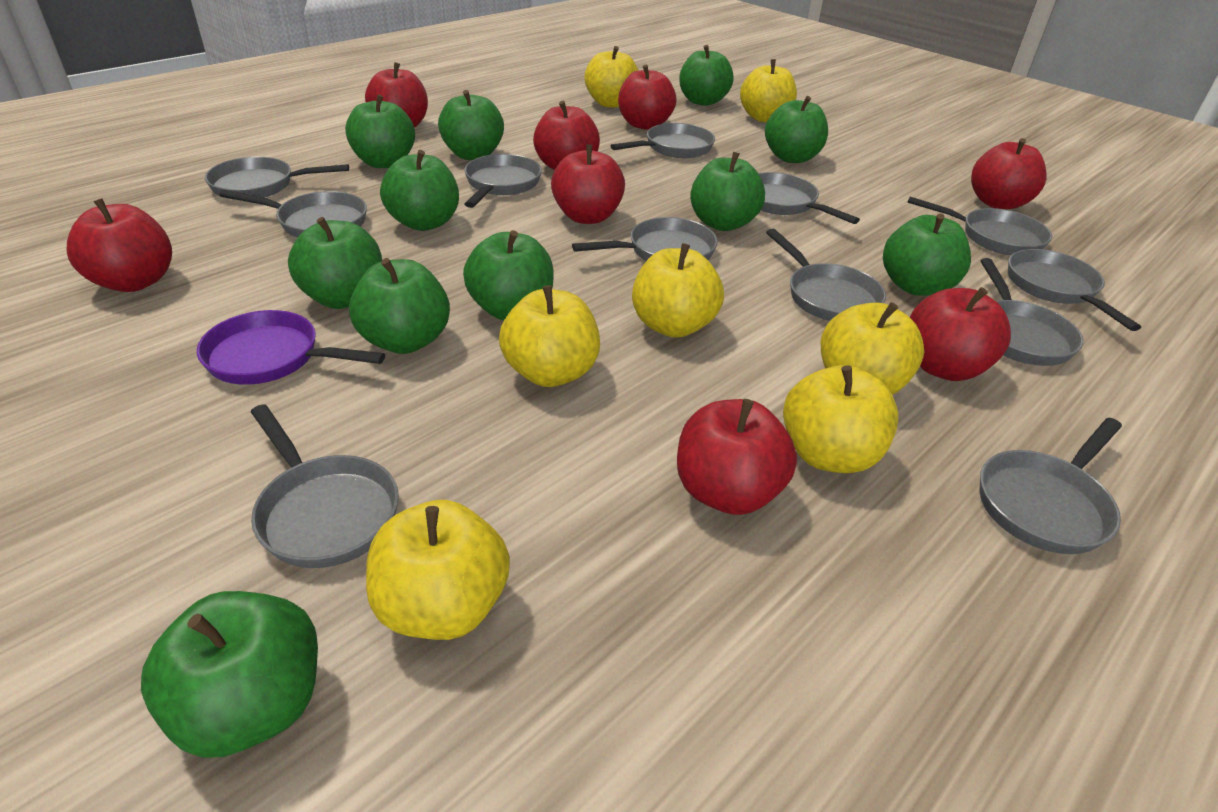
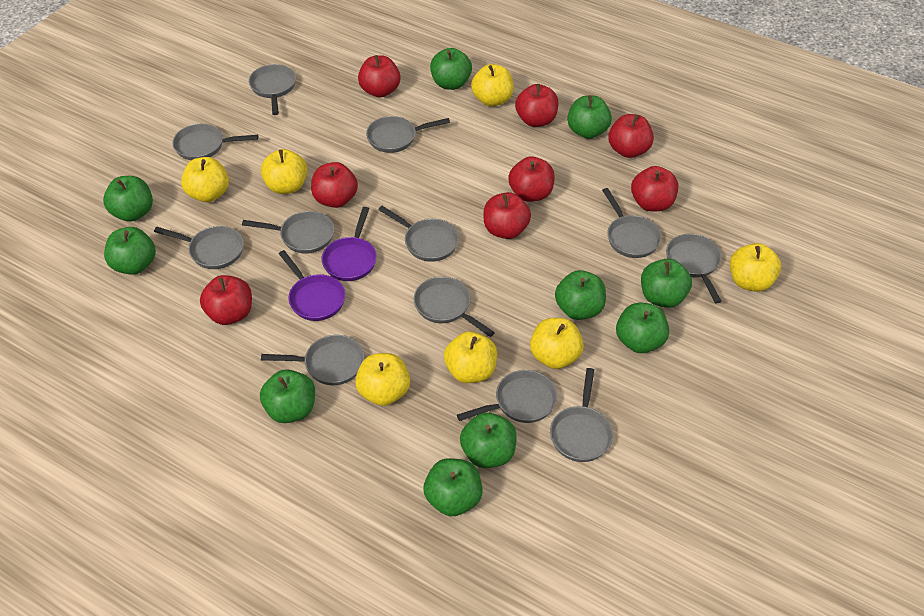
green apple: [141,591,318,758] [288,217,382,309] [345,94,415,168] [349,258,450,354] [380,150,459,231] [438,90,504,160] [463,230,554,320] [679,45,734,106] [690,152,765,231] [765,96,828,163] [883,213,971,296] = 11 -> [103,176,153,222] [104,227,156,275] [260,369,315,423] [424,458,483,516] [430,48,472,90] [460,412,517,468] [555,270,606,320] [567,95,612,139] [616,303,669,353] [641,258,692,308] = 10
purple pan: [197,310,385,385] = 1 -> [279,250,345,321] [322,207,377,281] = 2

